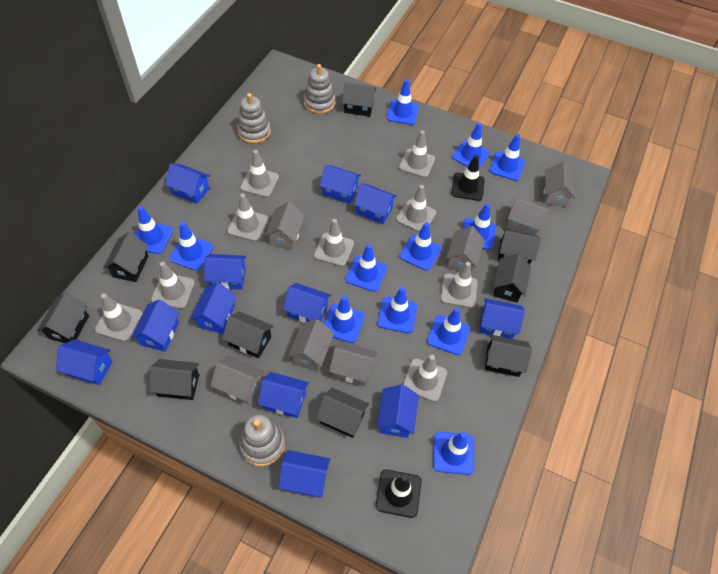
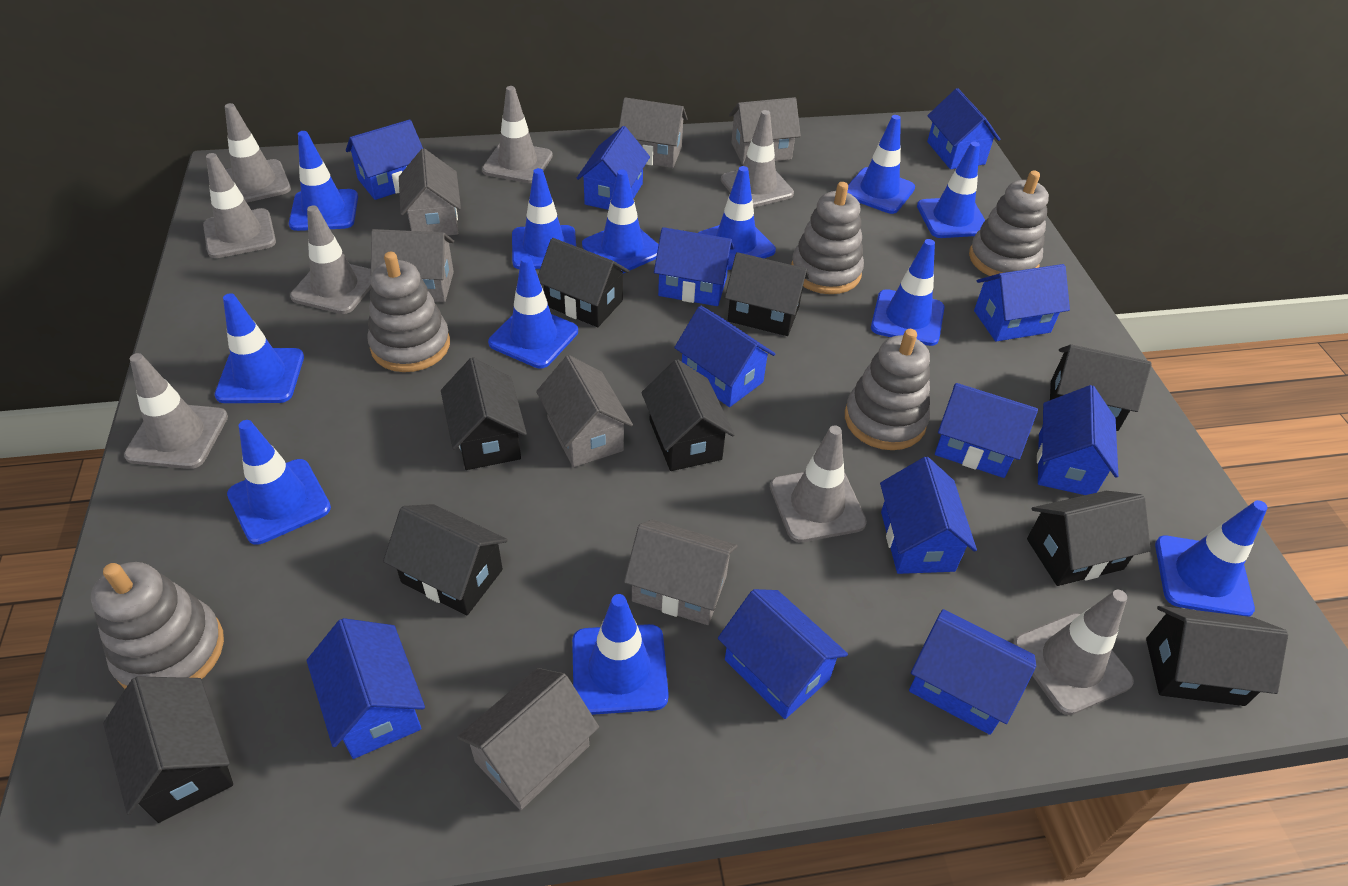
black traffic cone: [376,470,422,518] [451,155,485,201] = 2 -> none = 0
grey stacking toy: [237,93,271,144] [239,415,285,466] [303,64,336,114] = 3 -> [91,562,224,689] [367,252,450,372] [791,182,864,294] [845,329,930,450] [969,171,1049,276] = 5
grey traffic cone: [95,293,143,342] [151,262,195,309] [227,193,268,241] [240,150,279,197] [314,219,354,267] [396,185,436,232] [399,131,435,178] [403,355,447,402] [440,262,478,308] = 9 -> [124,353,228,469] [203,153,276,258] [225,103,291,203] [290,205,372,314] [482,86,553,183] [721,110,794,208] [770,425,867,542] [1013,590,1134,715] = 8

